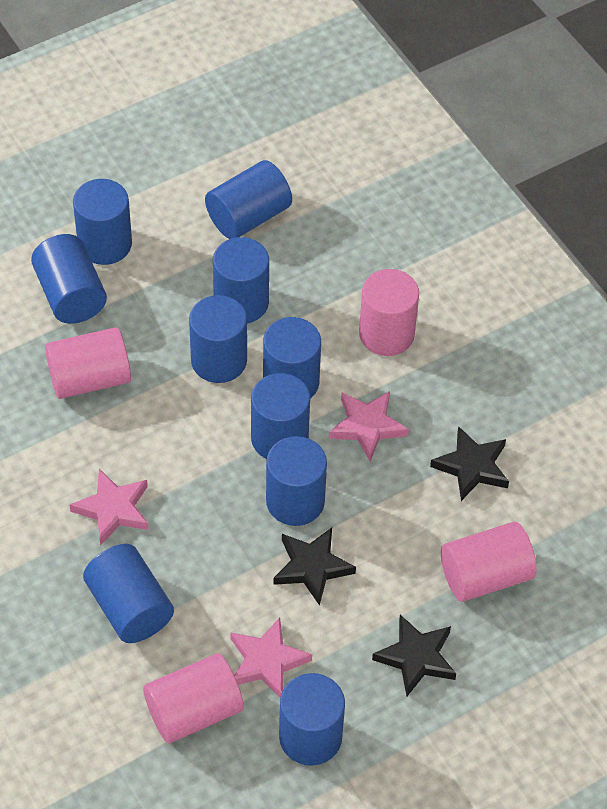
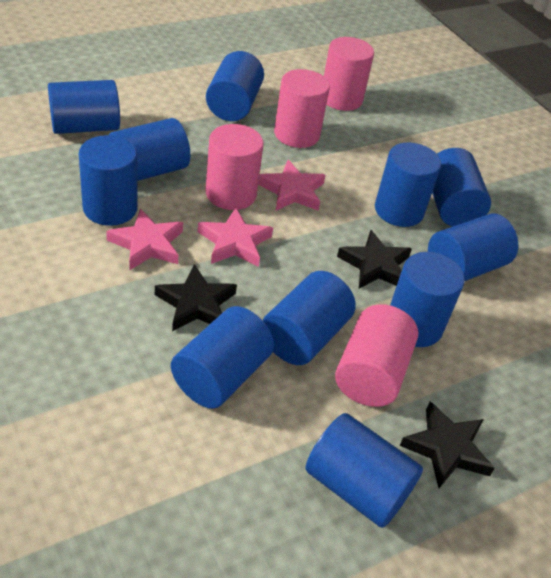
blue cylinder: [31,234,107,324] [73,179,132,265] [83,544,174,643] [189,295,247,383] [205,160,292,239] [213,237,269,323] [251,373,310,459] [263,317,321,399] [266,436,327,526] [279,673,345,766] = 10 -> [48,80,120,134] [79,135,138,226] [109,118,190,181] [171,306,274,409] [206,51,264,121] [262,271,356,365] [305,413,423,528] [375,143,441,227] [390,252,465,347] [428,214,518,281] [432,148,491,227] = 11

